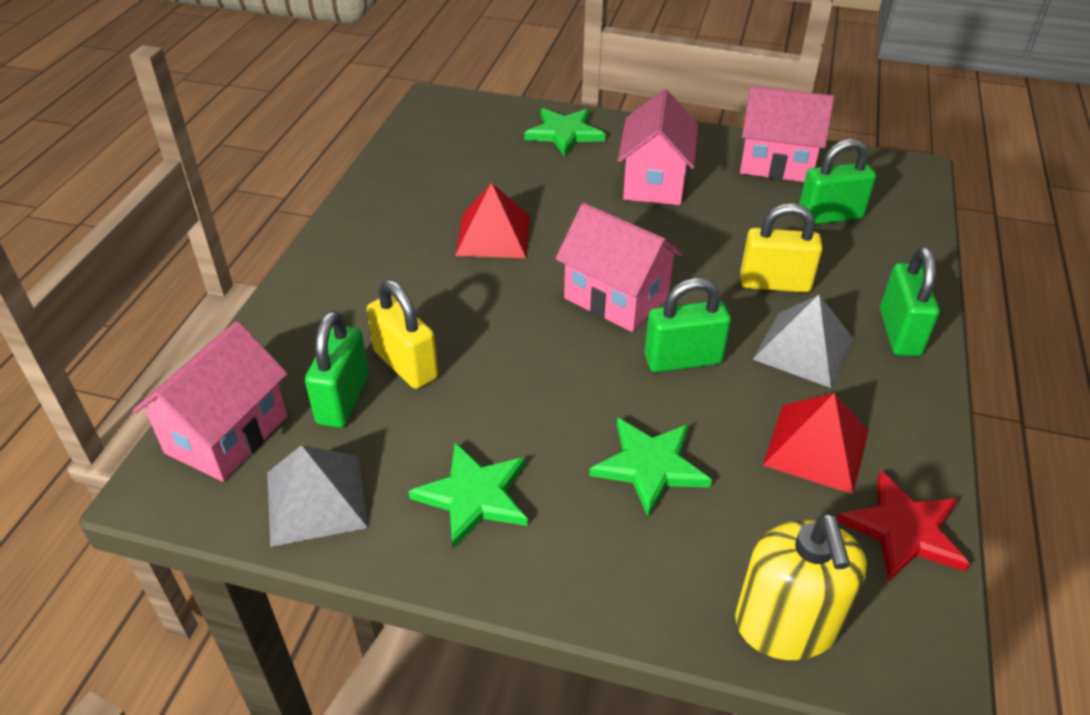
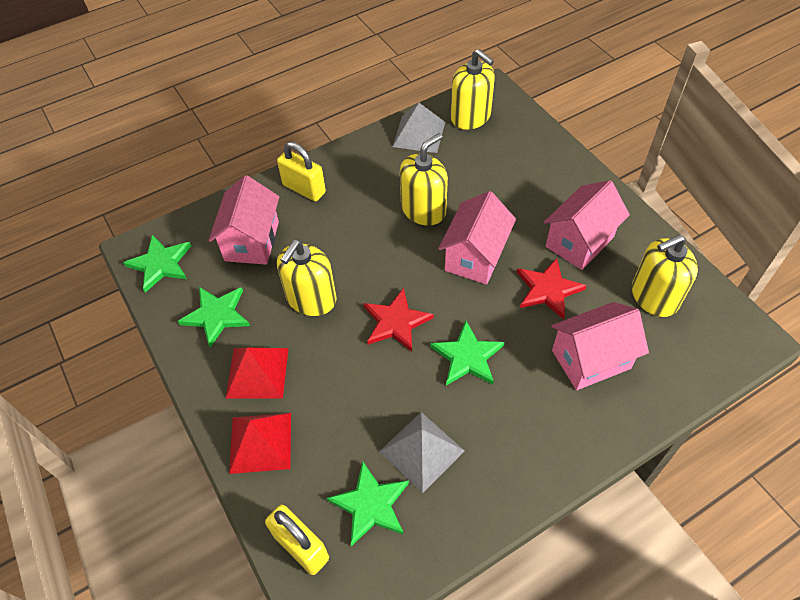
green padlock: [305,311,369,428] [644,278,731,372] [799,139,876,225] [880,247,940,356] = 4 -> none = 0
green star: [408,443,528,549] [524,108,606,156] [589,418,712,517] = 3 -> [123,235,191,293] [178,287,250,348] [327,461,409,546] [430,321,505,385] = 4
red star: [837,471,970,581] = 1 -> [364,288,434,352] [517,258,586,319] = 2
yellow soap dispenser: [735,513,867,660] = 1 -> [277,240,337,316] [400,133,448,226] [451,49,495,130] [632,235,698,317] = 4

